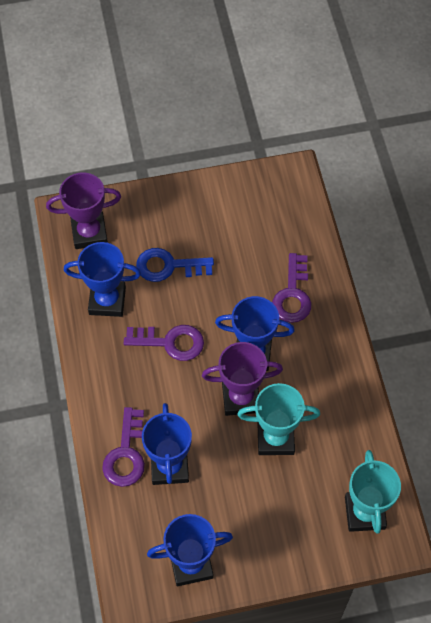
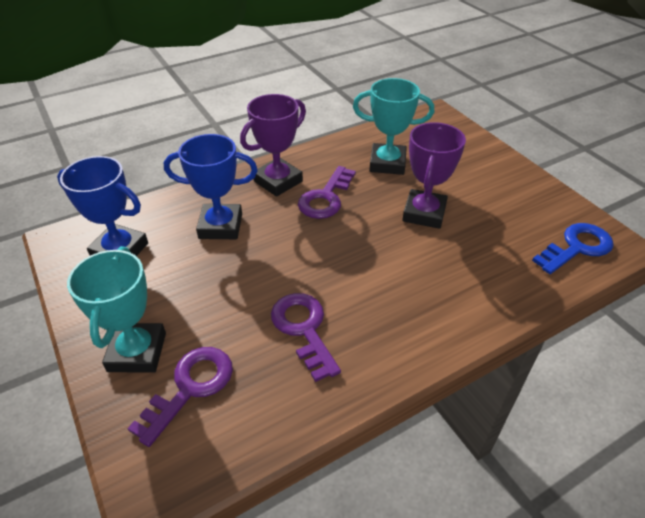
blue trophy: [63,242,141,317] [142,403,192,485] [147,514,233,586] [215,296,295,371] = 4 -> [57,156,148,256] [164,134,258,239] = 2

